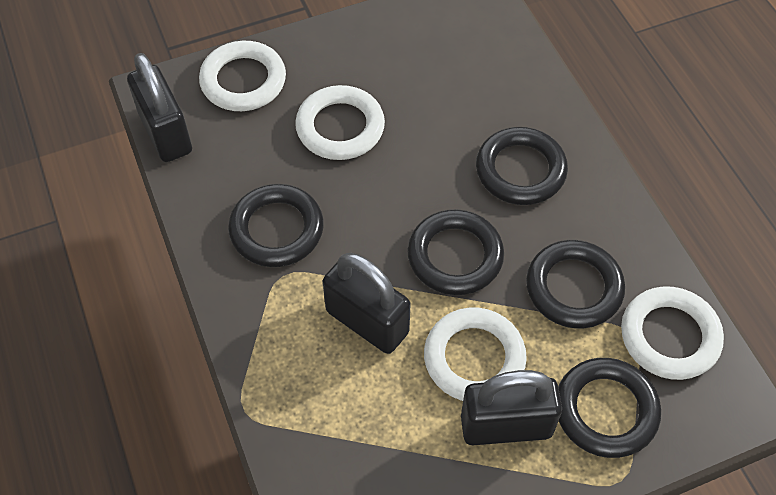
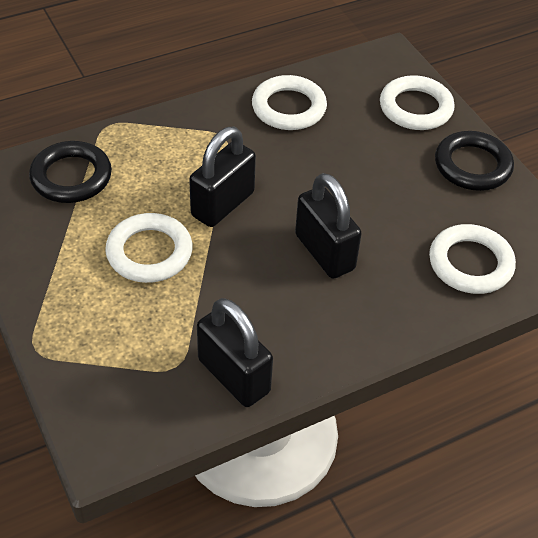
black ring: [228,184,324,267] [407,209,504,295] [476,127,568,205] [526,240,625,328] [558,358,661,458] = 5 -> [29,141,112,203] [435,131,514,191] = 2

